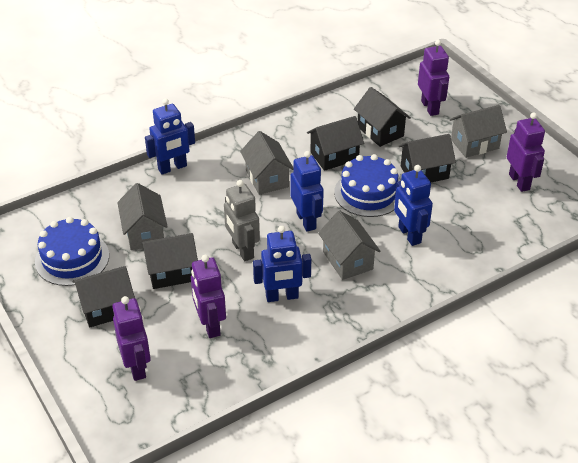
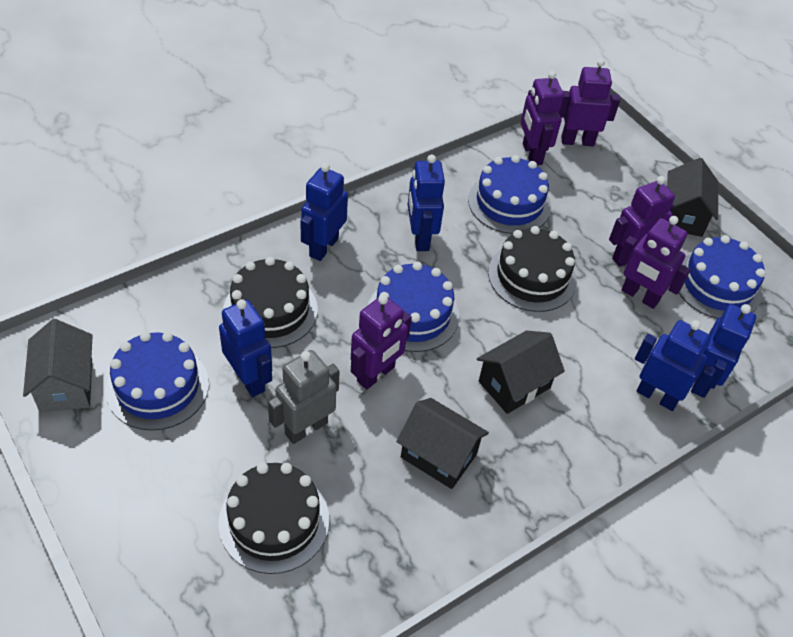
black cake: none = 0 -> [219,463,329,574] [223,257,318,348] [488,226,577,312] = 3
black house: [73,266,135,327] [141,233,198,289] [307,116,364,171] [354,87,411,147] [399,134,456,182] = 5 -> [396,398,489,489] [477,331,565,414] [667,158,718,237] = 3
blue cake: [35,217,109,286] [334,154,398,217] = 2 -> [106,332,209,430] [368,262,459,352] [468,155,551,234] [679,235,766,319] = 4
blue robot: [145,98,195,175] [253,226,311,302] [291,151,324,232] [394,165,433,246] = 4 -> [219,299,272,397] [301,163,348,261] [408,155,445,251] [635,320,716,411] [691,304,756,398] = 5
grey house: [117,183,168,250] [240,131,294,195] [318,210,380,280] [449,105,507,158] = 4 -> [23,319,93,412] = 1
purple robot: [112,296,151,381] [191,255,226,338] [418,40,449,116] [507,112,545,192] = 4 -> [351,295,412,390] [521,71,564,165] [559,59,620,146] [609,176,675,267] [618,216,690,309] = 5

